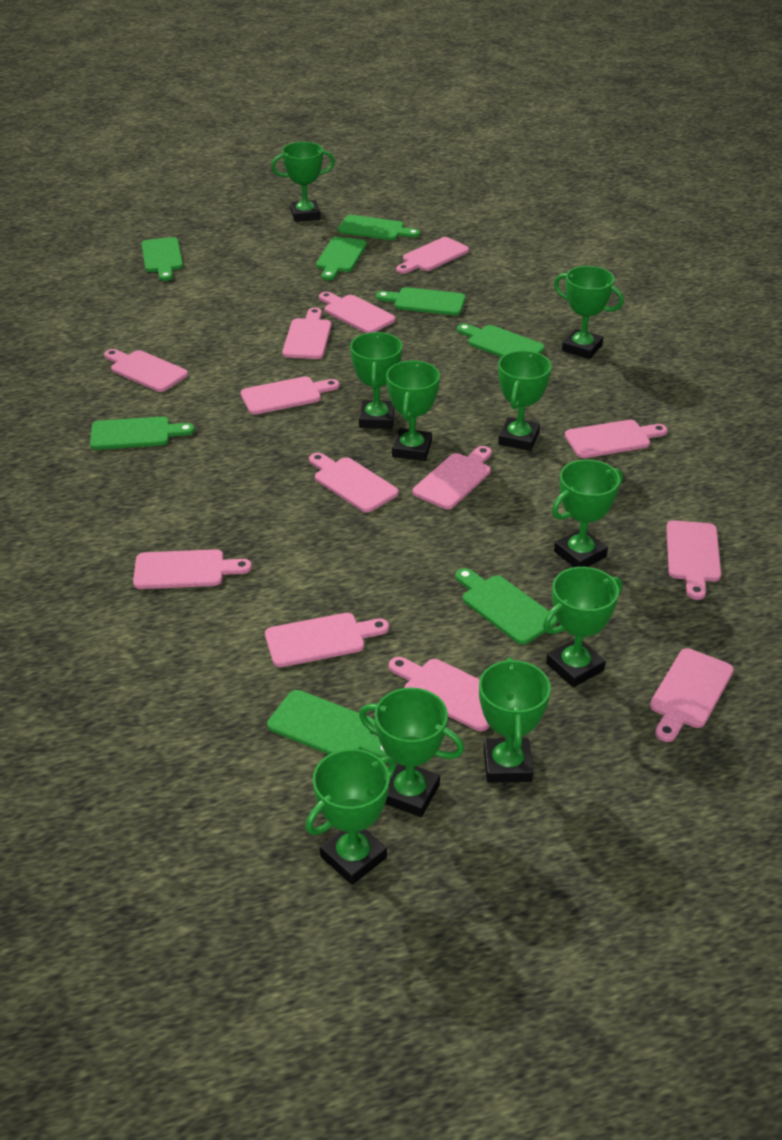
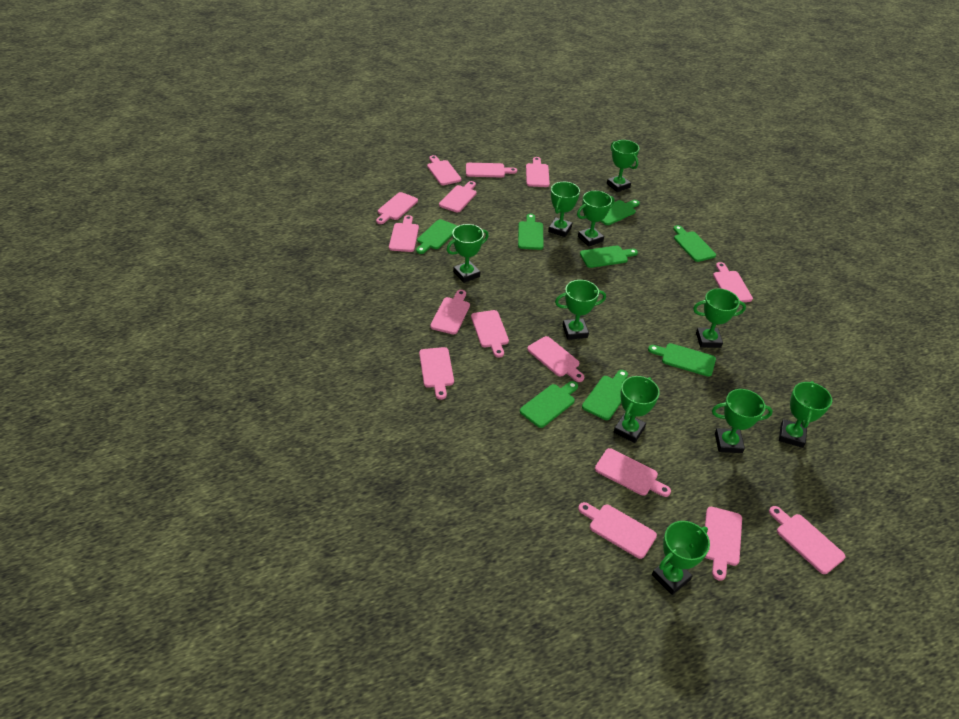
pink cutting board: [104,349,188,392] [133,549,252,589] [241,376,340,415] [265,613,389,667] [282,308,332,359] [309,453,399,513] [319,292,395,333] [389,657,490,731] [396,237,469,274] [413,446,492,509] [565,420,668,458] [650,648,734,742] [666,520,721,600] = 13 -> [376,192,418,224] [389,215,419,252] [419,347,454,400] [427,155,461,185] [430,290,470,334] [439,181,477,213] [466,163,517,177] [471,310,509,358] [526,157,550,187] [527,336,584,382] [578,502,657,559] [595,448,671,497] [705,507,742,581] [713,262,753,302] [769,506,845,574] = 15

